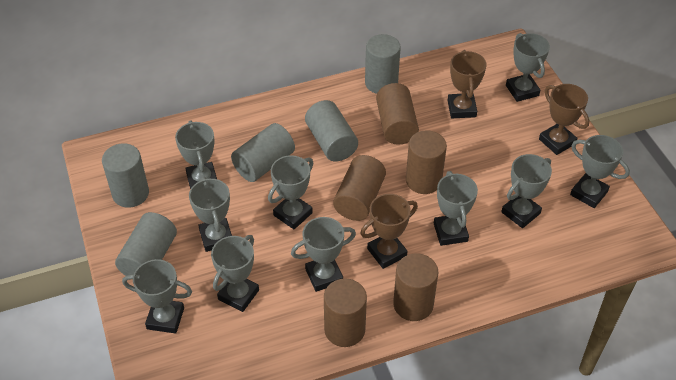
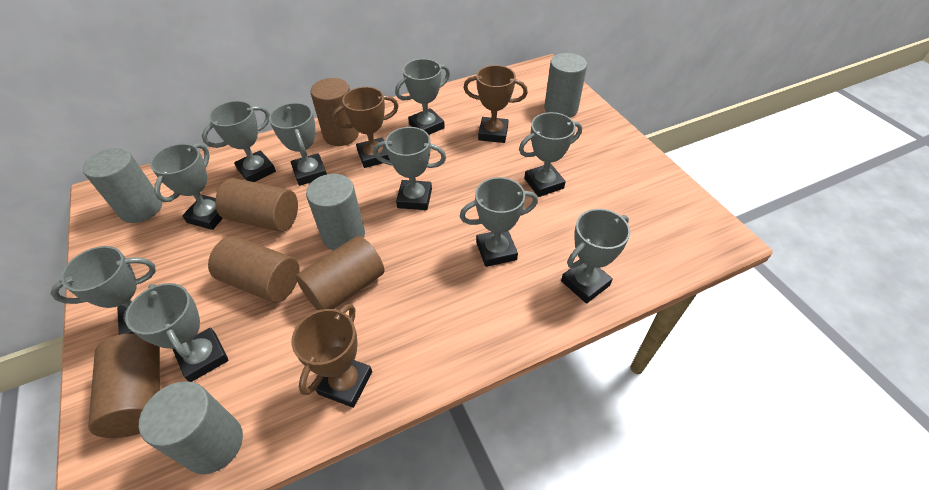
grey cylinder: [102,143,149,208] [115,212,177,280] [231,123,295,182] [305,100,358,161] [365,34,401,94] = 5 -> [83,148,162,223] [139,381,243,474] [306,174,365,251] [544,53,587,118] = 4

